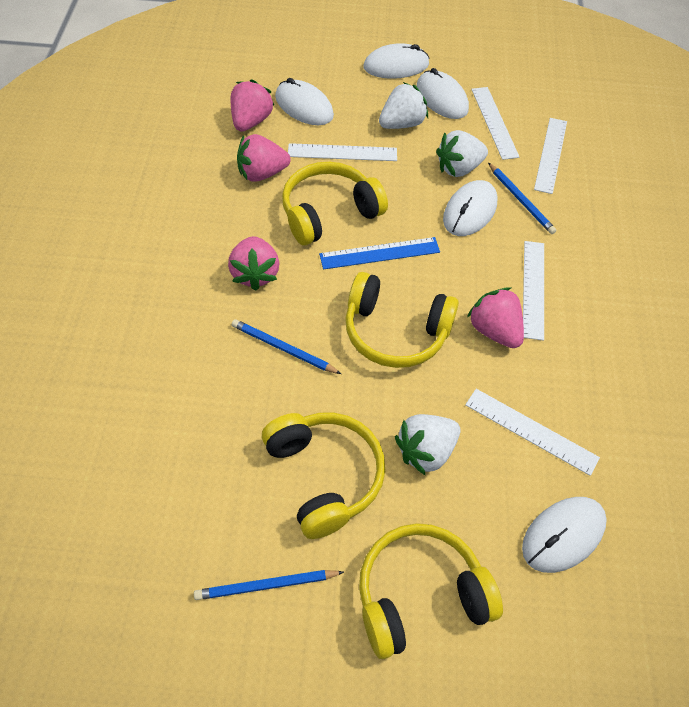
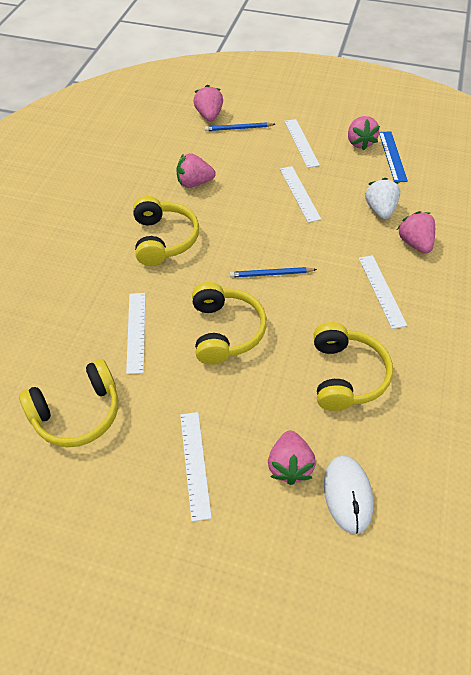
blue pencil: [194,570,344,600] [232,319,341,374] [488,163,556,234] = 3 -> [205,122,275,131] [230,267,317,278] = 2
pink strawberry: [228,236,279,291] [231,79,275,132] [237,134,291,182] [467,287,524,348] = 4 -> [176,153,216,188] [193,84,223,121] [268,431,316,485] [348,116,380,151] [397,211,435,254] = 5
white mouse: [275,78,334,125] [364,43,430,79] [416,68,469,119] [443,180,498,236] [522,497,607,573] = 5 -> [324,456,373,534] = 1
white strawberry: [379,82,428,129] [395,414,460,475] [436,130,488,177] = 3 -> [365,178,400,219] = 1

